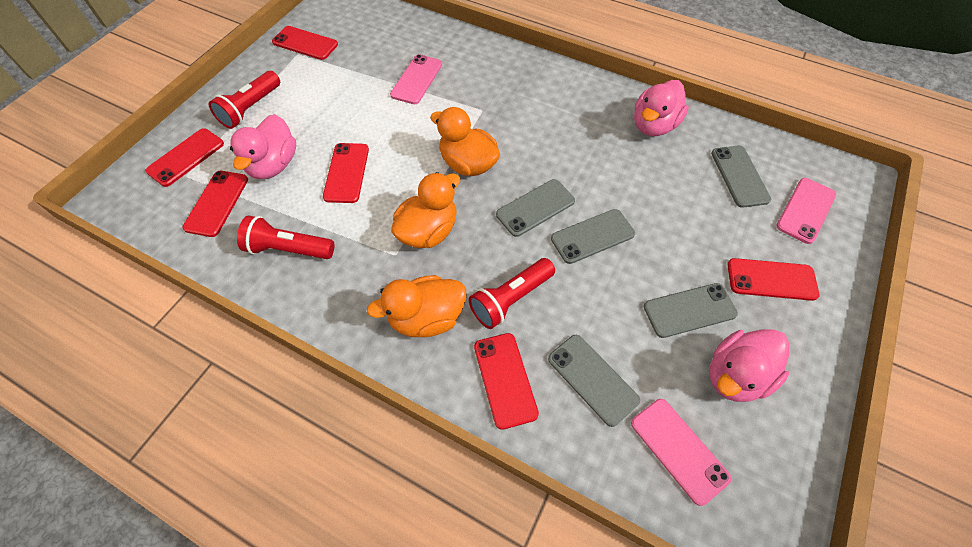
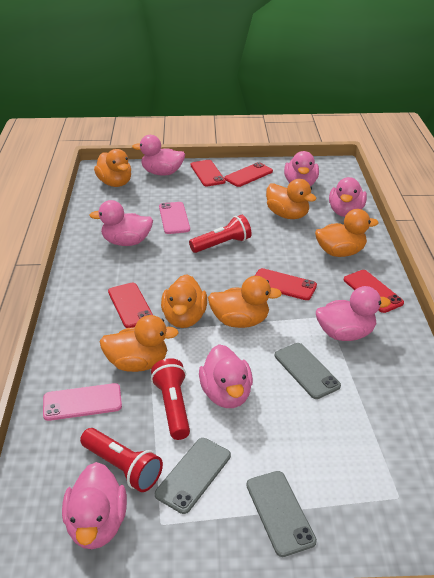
grey phone: [496,179,575,237] [548,335,640,427] [551,209,635,264] [644,283,738,338] [711,146,771,208] = 5 -> [155,438,231,514] [246,471,317,557] [275,343,341,399] = 3
orange duck: [367,275,467,337] [391,172,461,248] [430,107,500,176] = 3 -> [94,149,131,187] [99,315,179,372] [161,274,207,328] [208,276,282,328] [266,179,317,219] [315,209,378,257] = 6
pink duck: [230,114,296,179] [634,80,689,136] [709,329,790,402] = 3 -> [62,462,127,549] [90,200,153,246] [132,135,185,176] [199,344,253,408] [284,151,319,186] [316,286,391,341] [329,177,367,217] = 7
pink phone: [390,54,442,104] [631,399,731,506] [776,178,836,244] = 3 -> [43,383,122,421] [159,202,190,234] = 2
red phone: [145,128,224,187] [182,171,248,237] [272,26,338,60] [323,143,369,203] [474,333,539,430] [727,258,819,301] = 6 -> [108,282,153,328] [191,160,225,187] [224,162,273,187] [255,268,317,300] [344,270,404,313] = 5

